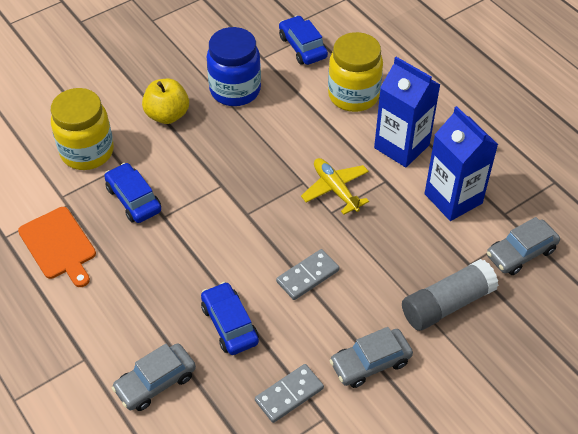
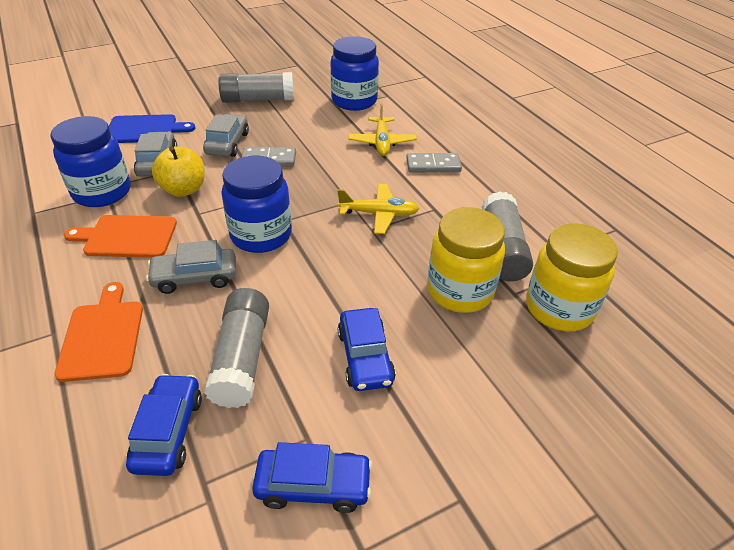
blue carton: [374,57,440,167] [425,106,498,221] = 2 -> none = 0
blue cutting board: none = 0 -> [109,114,195,143] = 1
blue jar: [207,27,261,106] = 1 -> [50,116,130,207] [222,156,292,253] [330,36,379,111] = 3
grey glue stick: [402,259,499,331] = 1 -> [204,288,269,408] [218,72,294,103] [482,191,533,281] = 3
orange cutting board: [18,207,96,287] = 1 -> [54,282,143,382] [64,215,177,258] = 2
yellow plane: [301,158,369,215] = 1 -> [337,184,420,234] [348,103,417,156] = 2

